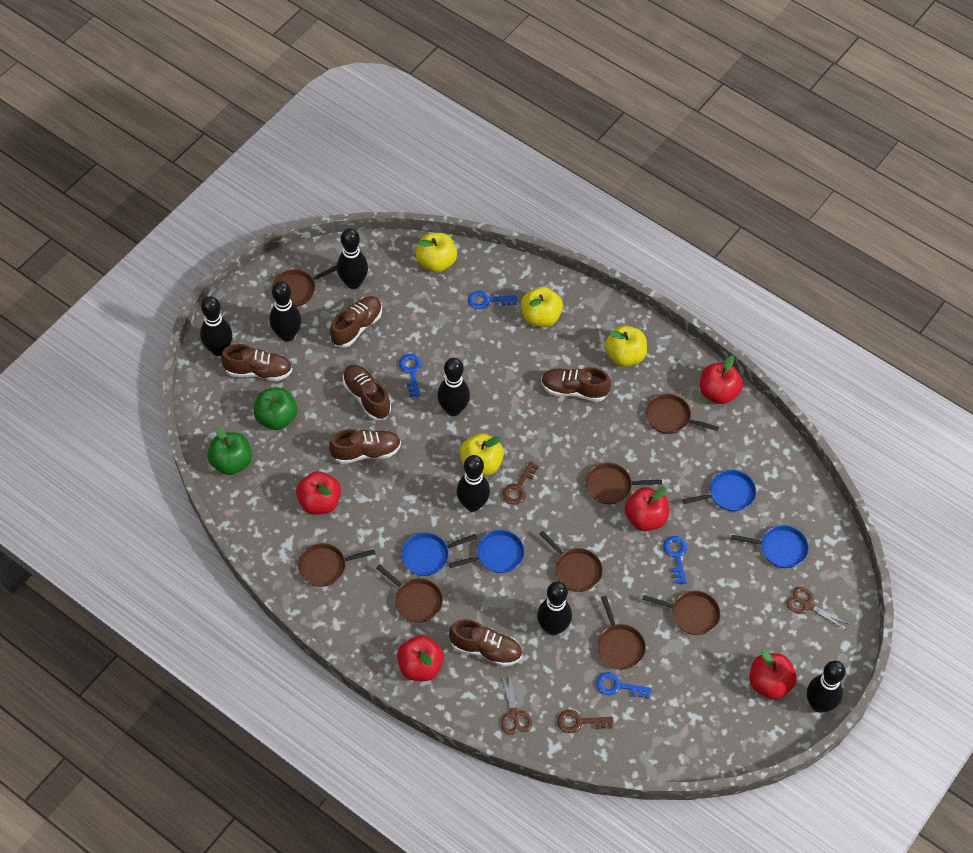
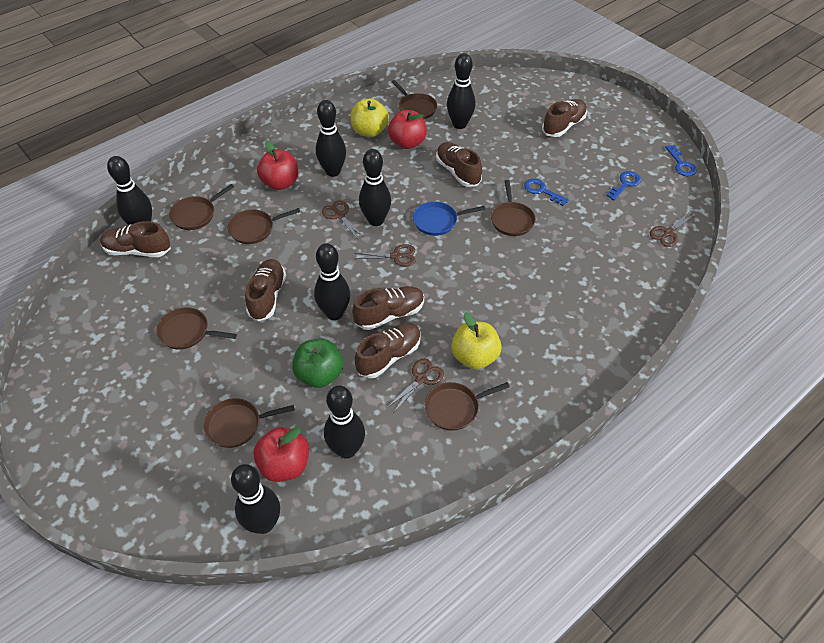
blue key: [399,354,422,397] [468,291,517,309] [596,672,652,699] [663,536,687,584] = 4 -> [524,179,569,206] [606,171,641,201] [665,145,697,176] = 3
blue pan: [401,533,477,576] [449,530,525,573] [682,470,756,511] [731,525,809,568] = 4 -> [413,202,485,236] = 1
brown key: [502,461,539,505] [557,710,613,733] = 2 -> none = 0
brown pan: [272,265,337,307] [298,543,375,587] [376,564,443,623] [540,531,603,592] [585,463,662,504] [597,596,646,670] [642,591,720,635] [646,394,719,434] = 8 -> [157,307,237,350] [169,184,234,230] [204,398,295,448] [227,208,300,244] [392,80,437,119] [425,382,510,431] [491,180,536,236] = 7
brown scissors: [501,674,532,735] [786,587,848,630] = 2 -> [322,200,365,239] [354,244,416,267] [387,359,444,412] [650,211,696,247] = 4
green apple: [207,427,252,475] [254,388,297,430] = 2 -> [292,339,343,388] = 1
red apple: [296,471,341,515] [397,635,444,681] [625,487,669,531] [700,356,743,404] [749,649,797,699] = 5 -> [253,427,309,482] [257,141,298,190] [388,110,427,149] = 3
yellow apple: [416,233,457,273] [460,433,504,476] [521,286,563,327] [605,325,647,367] = 4 -> [351,98,389,137] [451,312,502,369] = 2

